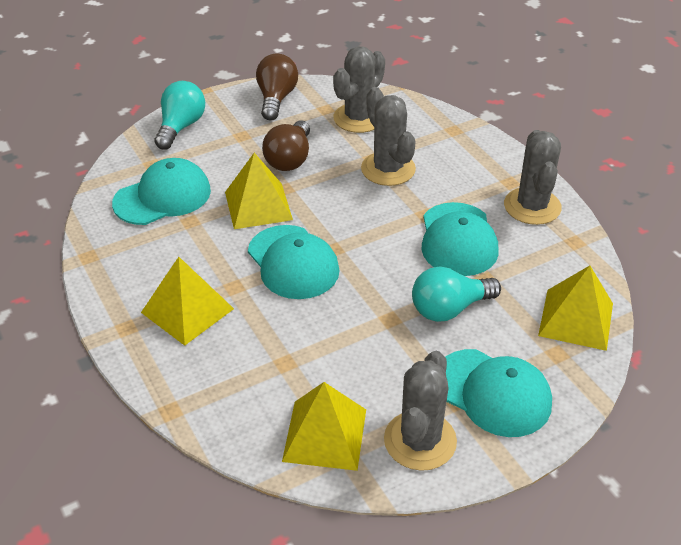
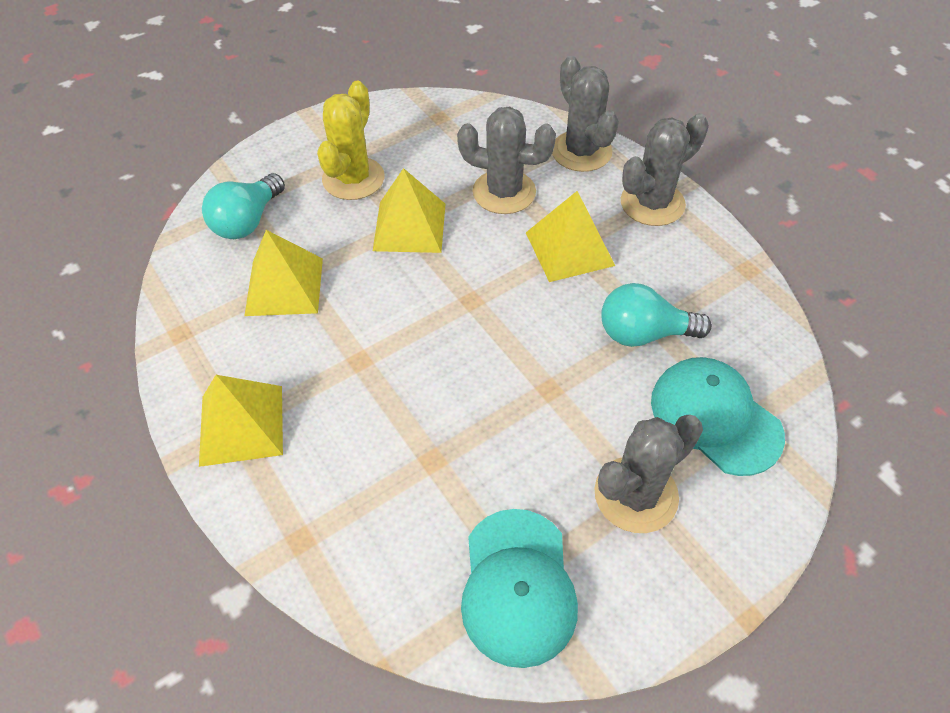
brown light bulb: [256,54,298,120] [262,120,310,171] = 2 -> none = 0
turquoise cap: [112,158,211,225] [248,225,340,299] [421,202,499,276] [445,349,552,437] = 4 -> [461,509,578,668] [651,357,785,476] = 2
yellow cactus: none = 0 -> [317,80,384,200] = 1

